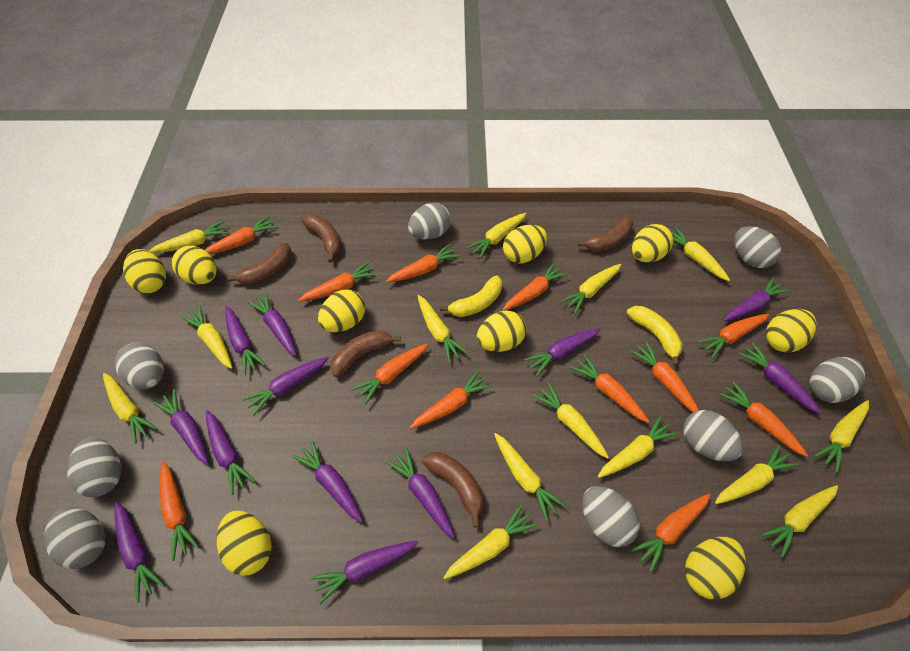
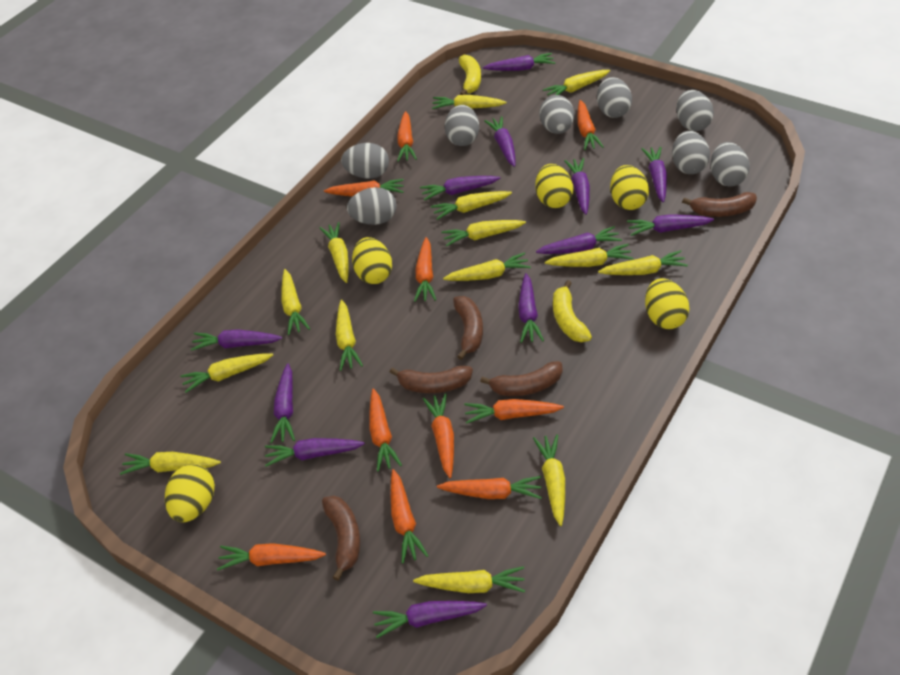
orange carrot: [160,461,200,561] [205,216,278,254] [298,261,378,302] [351,343,428,405] [386,243,461,283] [410,370,493,429] [502,262,569,311] [570,354,649,423] [630,341,699,413] [631,494,710,572] [697,314,769,358] [720,381,808,457] = 12 -> [217,543,326,570] [324,179,404,197] [369,388,402,472] [390,469,428,564] [397,111,417,162] [414,237,436,302] [423,393,454,478] [437,476,542,499] [464,399,564,424] [577,100,604,150] = 10
yellow egg: [123,249,166,293] [172,246,217,285] [217,511,272,576] [318,289,365,332] [477,310,526,352] [503,225,547,263] [632,224,673,263] [685,537,746,600] [766,309,817,353] = 9 -> [165,464,215,522] [352,237,392,284] [535,164,573,208] [610,165,649,210] [645,278,690,329] = 5

